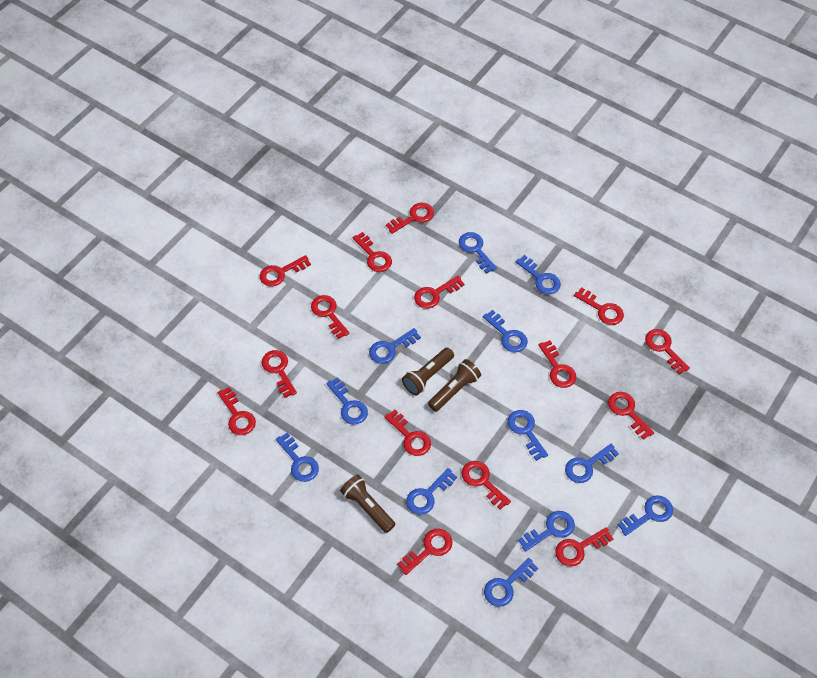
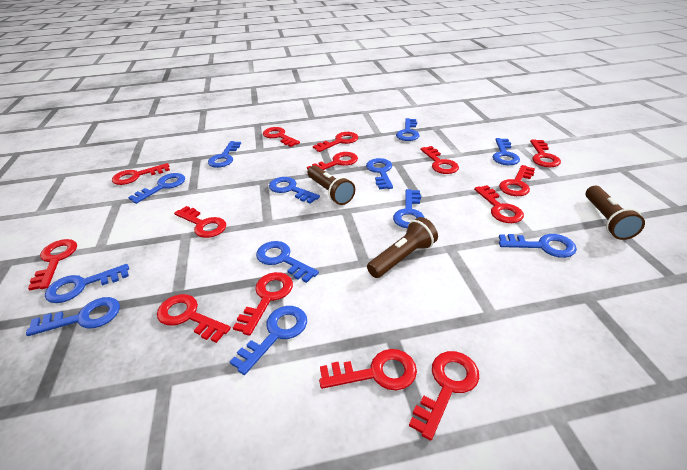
red key: [218,387,256,435] [260,255,311,287] [262,350,297,398] [311,295,350,339] [352,232,392,272] [385,409,431,456] [386,203,434,234] [397,529,452,575] [414,276,465,309] [462,461,511,510] [538,340,576,388] [555,527,613,567] [574,287,624,325] [608,392,654,440] [645,329,690,374] = 15 -> [28,239,77,290] [112,163,170,185] [157,294,231,343] [174,206,226,238] [233,272,293,336] [263,127,300,147] [307,152,358,170] [313,132,358,152] [319,349,417,390] [409,351,479,441] [420,146,459,174] [474,185,524,223] [499,165,535,196] [530,140,561,167] = 14

